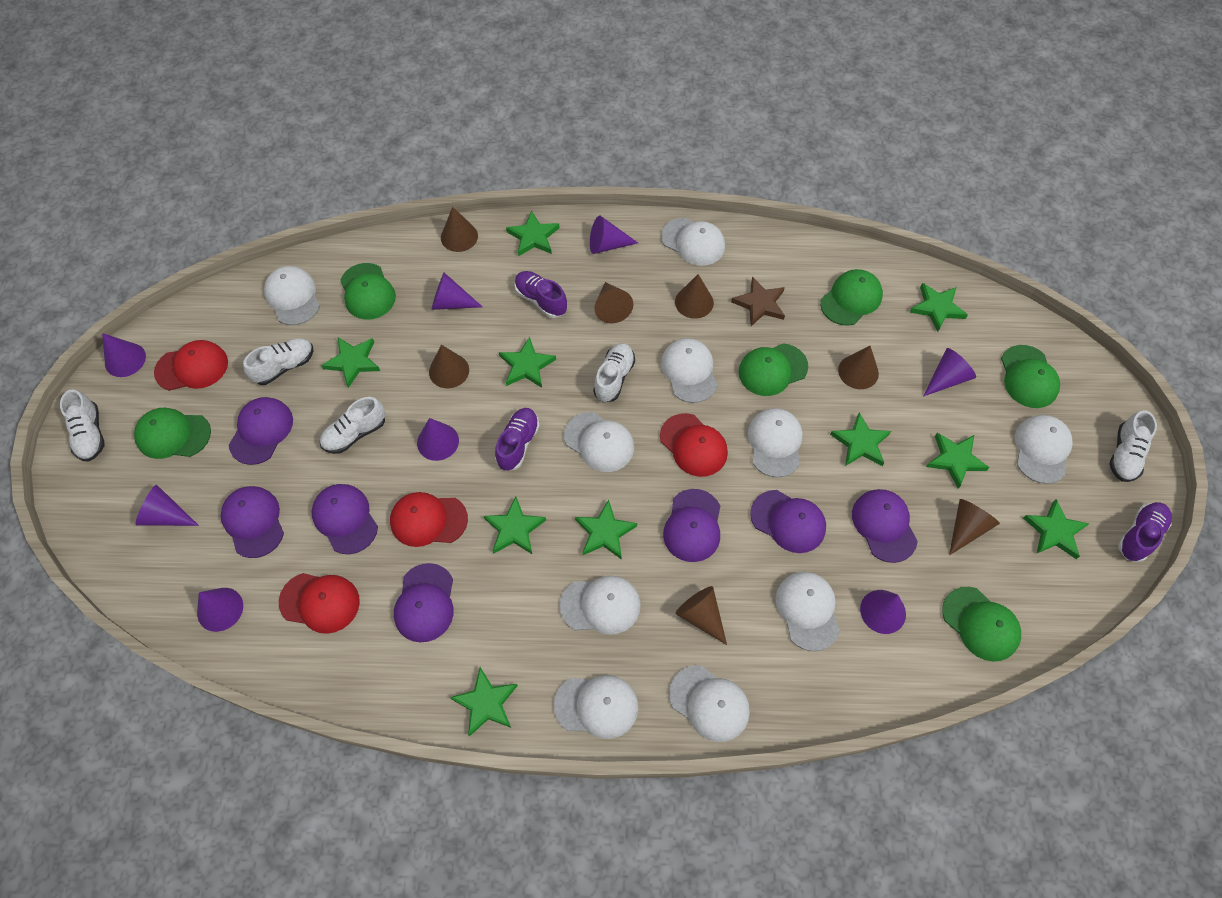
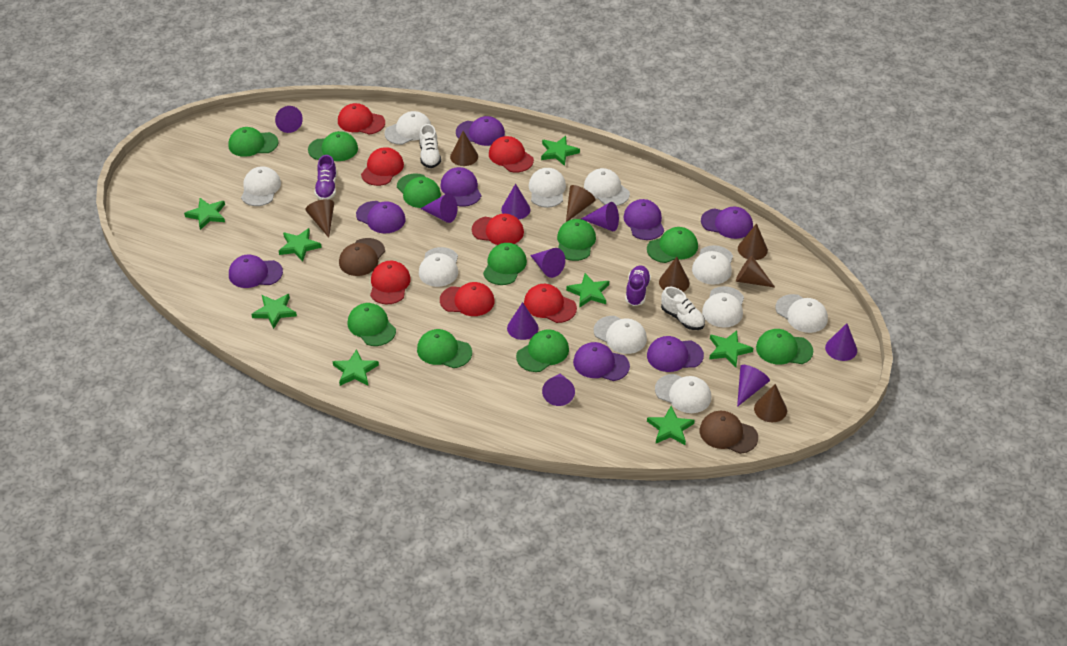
brown cap: none = 0 -> [339,238,385,276] [700,411,758,454] = 2
brown star: [731,277,785,326] = 1 -> none = 0
green cap: [134,408,211,459] [340,263,396,319] [738,343,808,396] [820,269,883,326] [942,587,1021,662] [1001,345,1060,408] = 6 -> [228,127,279,157] [308,131,358,161] [347,303,396,346] [397,173,441,208] [417,329,472,368] [483,243,527,285] [516,329,569,372] [557,219,596,261] [647,227,698,263] [756,329,813,365] = 10
green star: [321,337,380,388] [450,667,518,737] [484,497,546,554] [499,336,556,388] [506,210,560,256] [575,500,637,559] [830,413,891,466] [910,283,968,332] [926,433,990,489] [1023,499,1089,559] = 10 -> [184,198,225,230] [251,294,297,329] [279,228,322,262] [333,349,379,386] [541,136,580,166] [566,273,609,308] [647,406,695,445] [709,331,753,367] = 8
purple cap: [221,486,284,558] [229,397,293,465] [312,484,378,554] [394,563,454,642] [663,489,720,562] [750,490,826,553] [852,489,918,563] = 7 -> [229,254,283,288] [356,201,405,233] [440,167,481,207] [456,116,505,146] [573,342,630,381] [623,199,664,240] [647,336,704,372] [701,207,753,239] = 8
purple cone: [102,333,146,377] [136,485,199,526] [197,588,243,632] [417,418,459,461] [432,273,482,310] [590,216,638,254] [860,590,906,634] [923,348,976,397] = 8 -> [275,106,303,133] [420,193,457,223] [501,183,530,219] [507,302,538,340] [530,248,565,278] [542,374,575,406] [581,202,619,231] [737,365,770,407] [825,323,857,361] = 9
purple shoe: [495,408,540,471] [514,271,567,318] [1118,502,1172,562] = 3 -> [314,155,337,200] [625,266,651,306] = 2
red cap: [154,340,228,391] [279,573,360,634] [390,492,468,547] [660,413,728,477] = 4 -> [338,103,385,134] [361,147,404,186] [370,261,411,304] [440,282,495,316] [472,214,524,245] [489,136,534,173] [524,284,577,323] = 7
white shoe: [60,389,105,462] [243,338,314,385] [320,397,385,454] [593,343,635,402] [1109,410,1157,482] = 5 -> [419,124,441,168] [661,286,705,330] = 2

